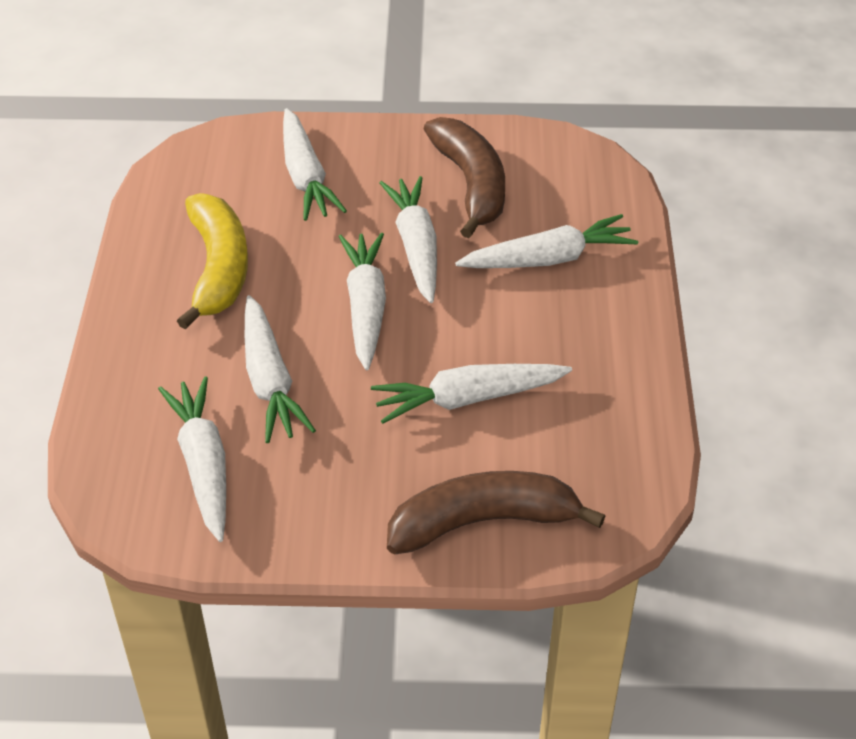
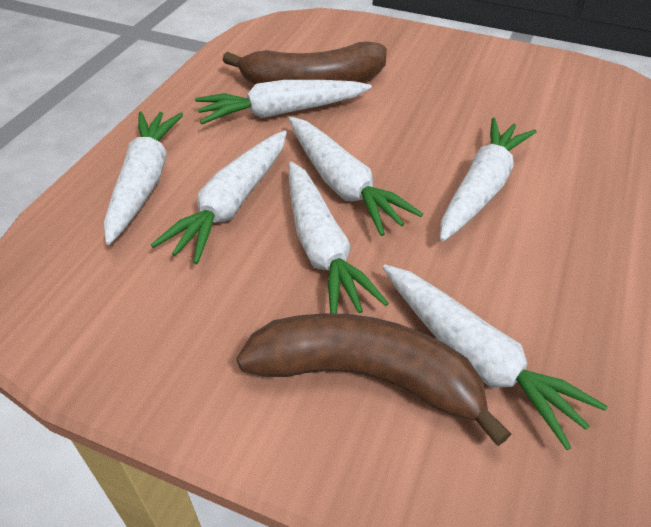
yellow banana: [177,193,248,329] = 1 -> none = 0

